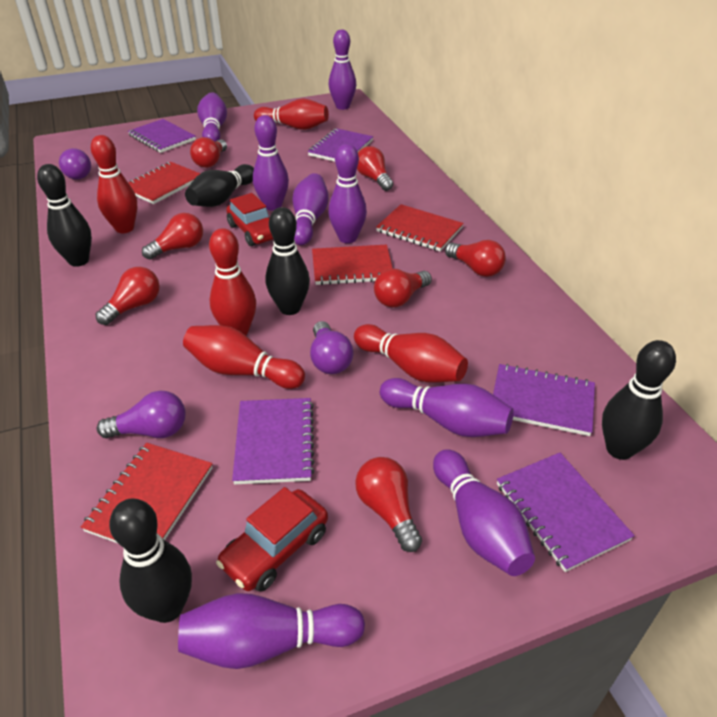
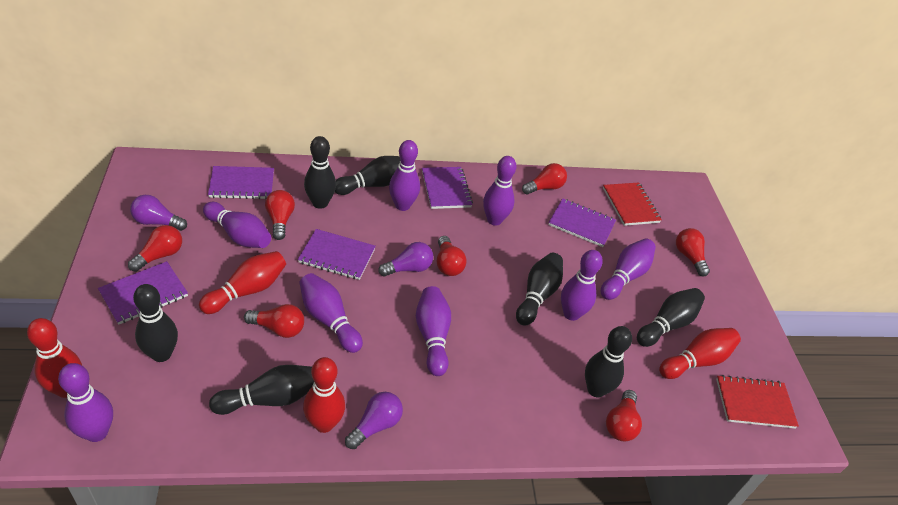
black bowling pin: [37,164,92,267] [109,499,192,623] [185,164,254,207] [266,207,310,315] [602,340,676,460] = 5 -> [133,284,178,362] [209,365,314,415] [304,136,336,209] [335,156,400,195] [516,253,563,326] [585,326,632,397] [637,288,705,347] = 7
red bowling pin: [91,135,137,233] [183,325,305,389] [209,228,256,335] [254,99,329,130] [354,324,468,383] = 5 -> [27,318,82,398] [199,251,286,314] [303,357,345,433] [659,328,741,379] = 4
red car: [216,487,328,592] [226,193,273,246] = 2 -> none = 0
red notebook: [81,443,213,543] [128,162,201,204] [312,244,393,285] [376,204,464,251] = 4 -> [603,182,662,226] [716,375,799,429] = 2

